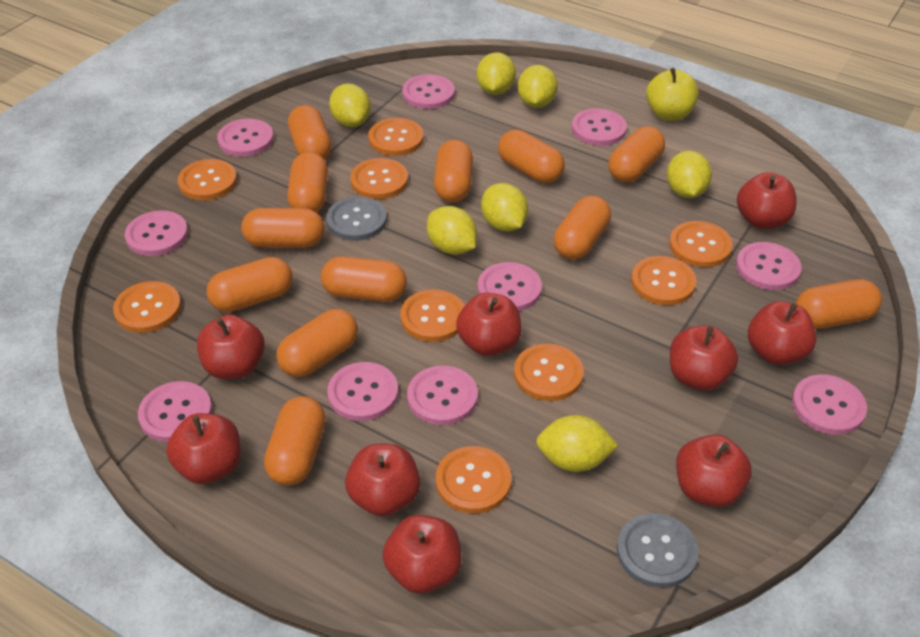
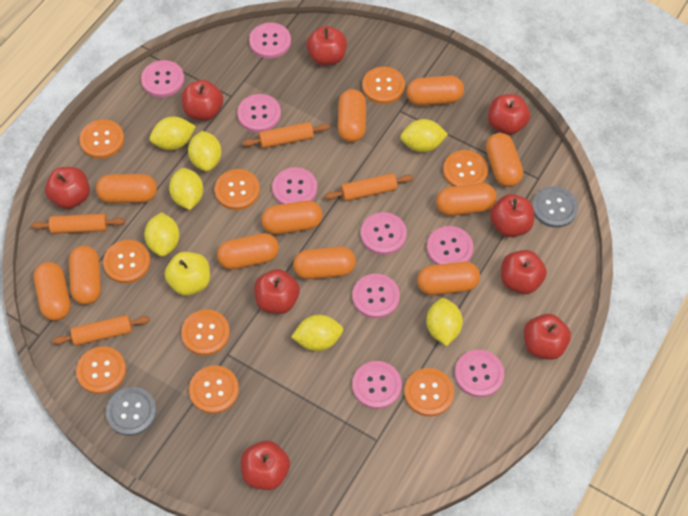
orange capsule: [206,257,293,312] [241,208,324,248] [264,396,326,486] [276,309,358,377] [287,152,328,213] [288,105,332,160] [321,257,407,302] [434,140,473,202] [498,130,565,183] [554,195,611,260] [608,126,665,182] [795,279,882,329] = 12 -> [34,262,71,321] [69,246,101,305] [96,174,157,203] [217,233,279,270] [261,200,322,235] [293,246,356,279] [338,89,366,142] [407,76,464,106] [417,262,480,295] [436,183,497,216] [486,133,523,187] = 11
orange rolling pin: none = 0 -> [31,214,125,234] [52,315,150,346] [242,122,330,148] [325,173,413,201] = 4
pink button: [125,210,188,256] [138,381,212,442] [217,119,274,157] [327,362,398,421] [402,74,455,109] [407,366,478,425] [477,262,542,311] [572,108,627,146] [736,242,802,290] [792,374,867,435] = 10 -> [141,60,184,97] [237,94,281,132] [249,23,291,58] [272,167,317,204] [352,274,400,318] [352,361,402,409] [361,212,407,255] [427,226,473,265] [455,350,504,397] = 9

